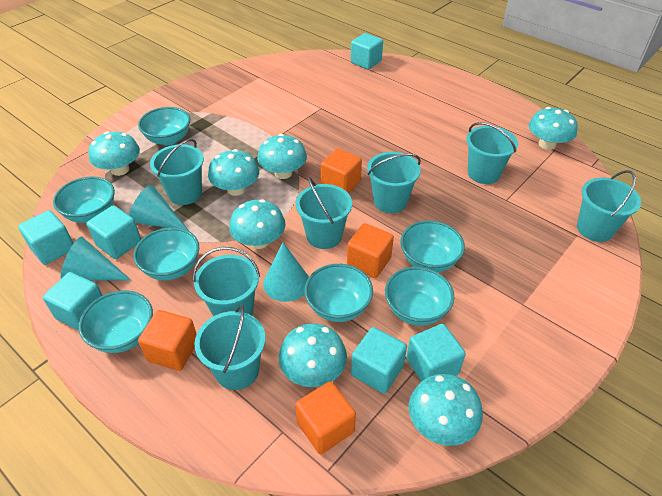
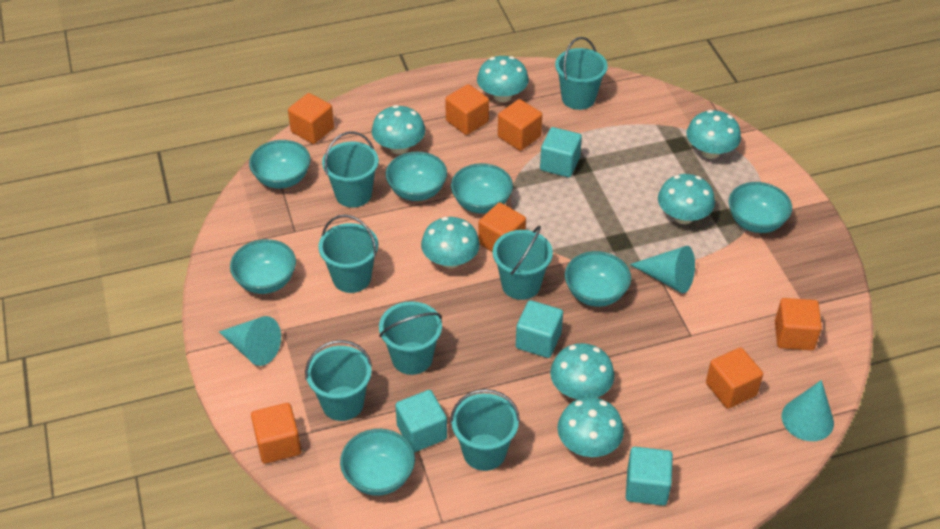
orange cube: [138,310,197,371] [295,381,356,454] [321,148,362,193] [347,223,394,278] = 4 -> [251,403,301,464] [288,93,334,144] [445,84,489,135] [478,203,526,252] [498,99,542,151] [706,347,763,409] [775,298,822,350] = 7
turquoise cube: [18,210,74,265] [43,272,103,331] [86,205,141,259] [351,33,383,69] [351,327,407,394] [406,324,466,382] = 6 -> [395,390,447,452] [516,300,563,358] [540,127,582,177] [626,447,673,506] = 4

